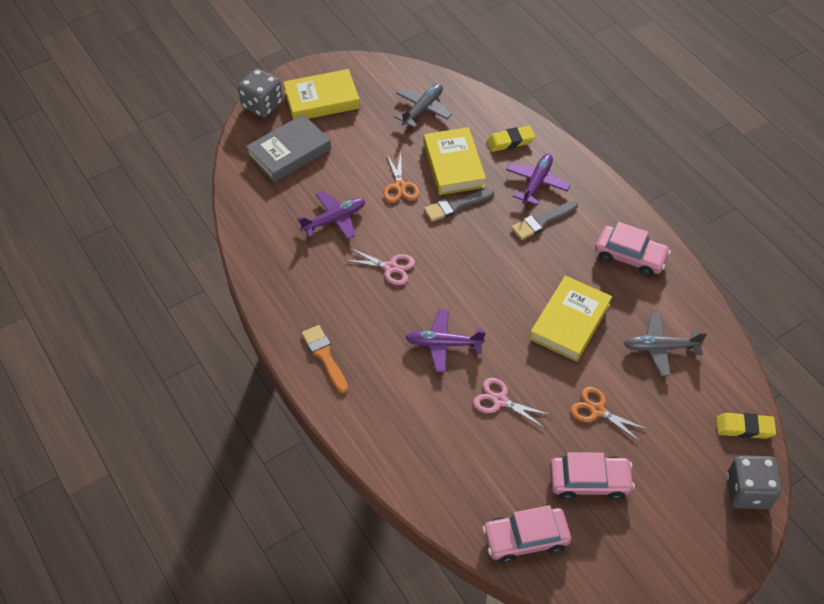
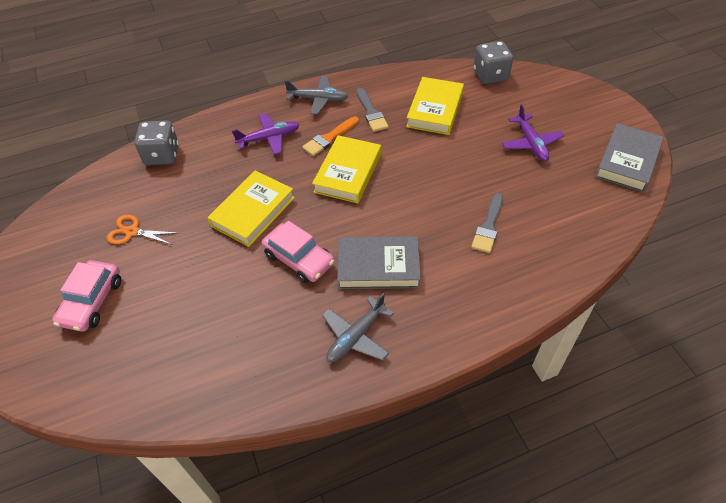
grey book: [246,114,331,182] = 1 -> [337,236,421,289] [595,123,664,192] = 2
orange scissors: [383,153,420,203] [571,387,649,442] = 2 -> [107,214,177,245] = 1
pink car: [482,505,571,564] [550,452,635,501] [595,222,671,277] = 3 -> [52,260,121,332] [261,221,334,283] = 2
pink scissors: [344,248,415,285] [473,378,551,428] = 2 -> none = 0
purple plane: [297,191,365,239] [405,309,486,372] [506,154,570,206] = 3 -> [232,113,299,155] [502,104,564,161] = 2
yellow eraser: [487,126,535,152] [716,413,776,439] = 2 -> none = 0

